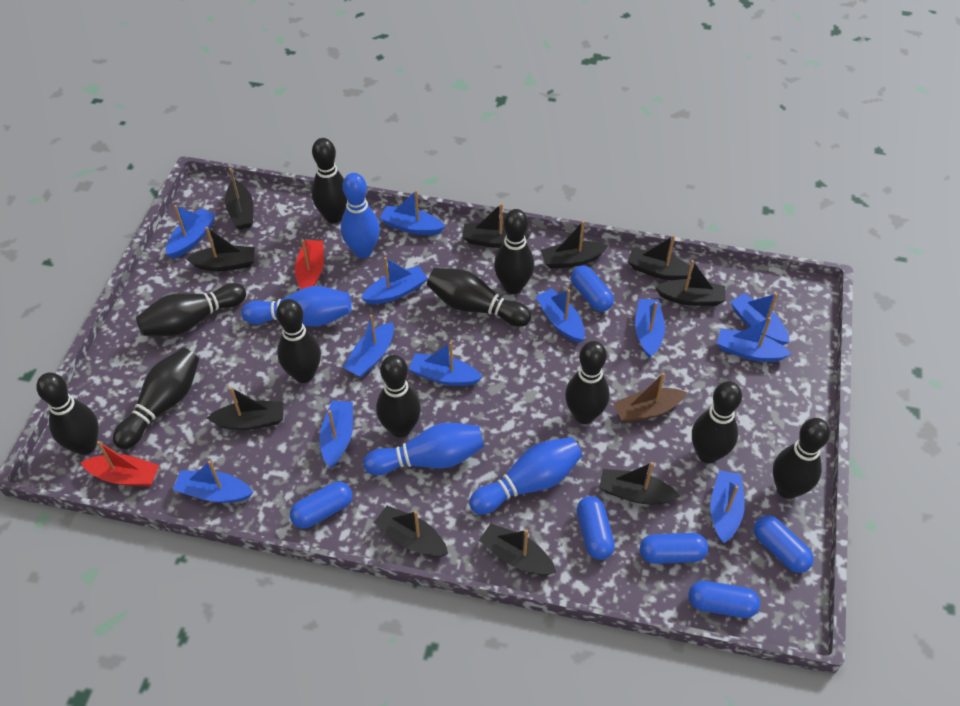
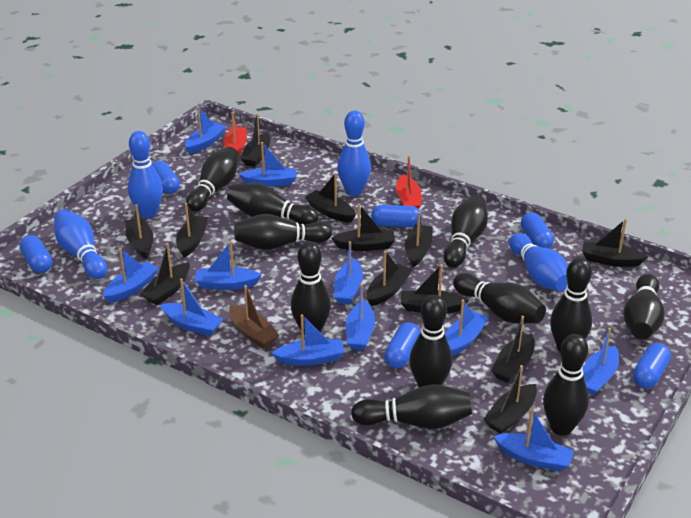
black boat: [186,227,255,271] [207,387,283,430] [225,168,253,229] [374,505,448,557] [462,203,530,248] [479,523,556,575] [541,221,608,269] [599,462,680,504] [627,235,693,280] [655,260,726,306] = 10 -> [125,204,154,259] [140,243,190,305] [176,203,208,257] [241,113,270,167] [305,173,356,223] [332,204,395,251] [367,251,412,306] [401,264,469,313] [405,212,433,267] [483,365,537,434] [491,316,535,383] [582,219,648,267] = 12
blue boat: [166,205,216,258] [173,461,254,503] [319,400,353,467] [343,314,394,377] [361,257,428,304] [380,190,445,235] [409,342,483,386] [536,288,585,343] [635,299,665,358] [710,470,745,543] [717,317,791,362] [730,293,790,345] = 12 -> [103,248,159,303] [160,278,223,336] [185,106,226,154] [195,241,262,290] [239,142,296,187] [272,314,345,366] [334,241,363,305] [346,284,375,350] [445,299,489,356] [493,409,574,471] [582,328,619,396] = 11

